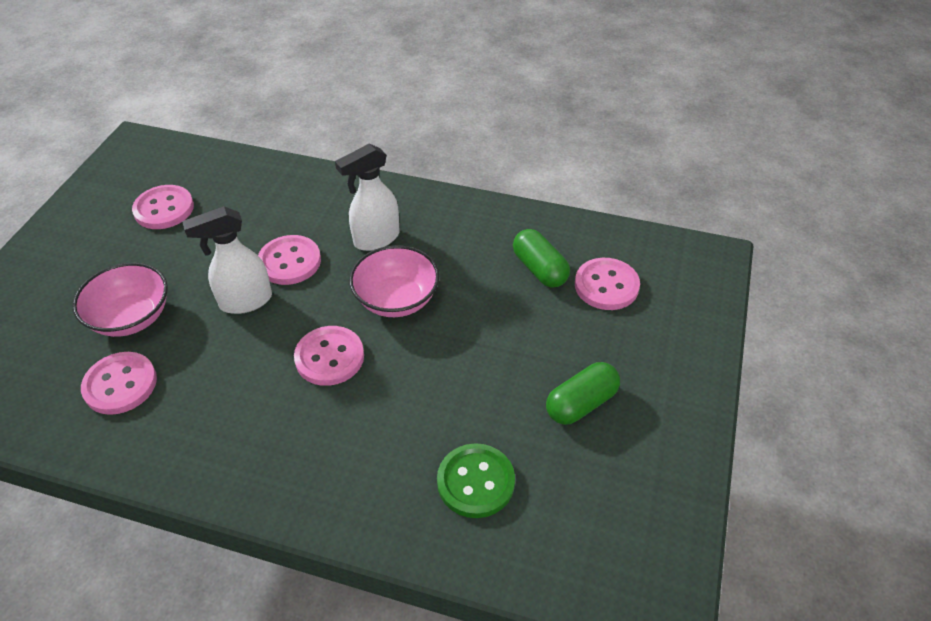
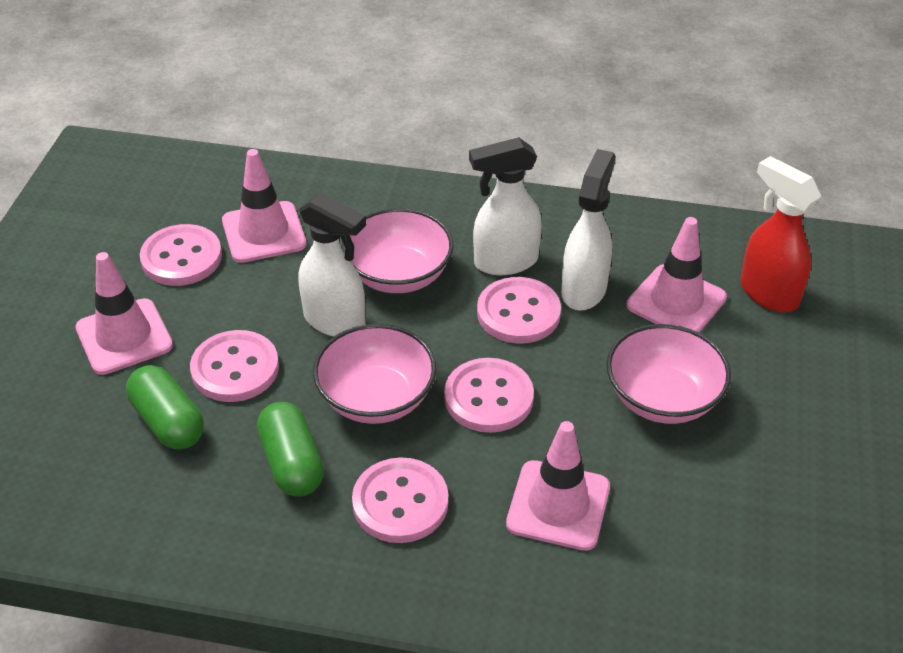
green button: [437,443,515,518] = 1 -> none = 0
pink bowl: [73,263,168,337] [349,245,439,317] = 2 -> [313,324,436,424] [342,208,453,293] [607,324,731,424] = 3
pink traffic cone: none = 0 -> [75,252,173,375] [222,149,306,263] [506,421,610,551] [627,217,727,333] = 4
red spray bottle: none = 0 -> [740,156,821,312] = 1
white spray bottle: [182,206,272,314] [335,143,400,251] = 2 -> [298,193,366,337] [469,137,542,275] [561,149,616,311] = 3

